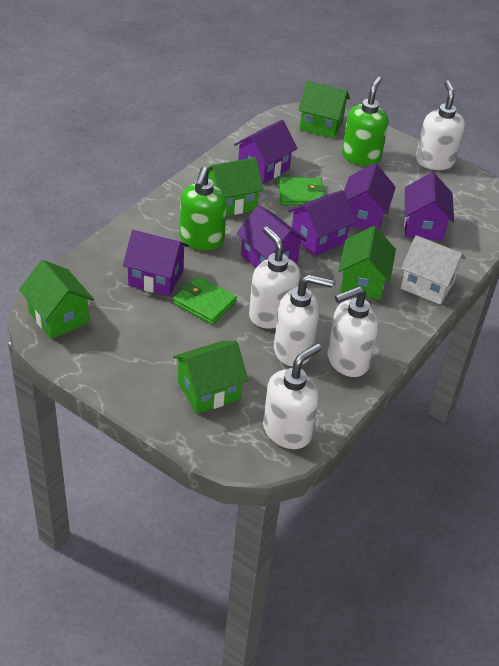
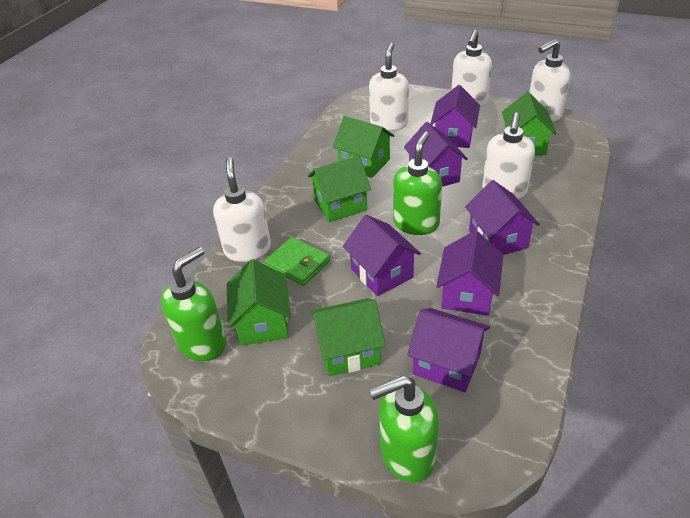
green soap dispenser: [180,167,227,250] [342,76,388,166] = 2 -> [161,247,226,361] [369,375,439,483] [393,132,442,235] = 3
green wallet: [173,276,237,325] [278,177,325,206] = 2 -> [264,237,330,286] = 1
white house: [401,235,466,305] = 1 -> none = 0

